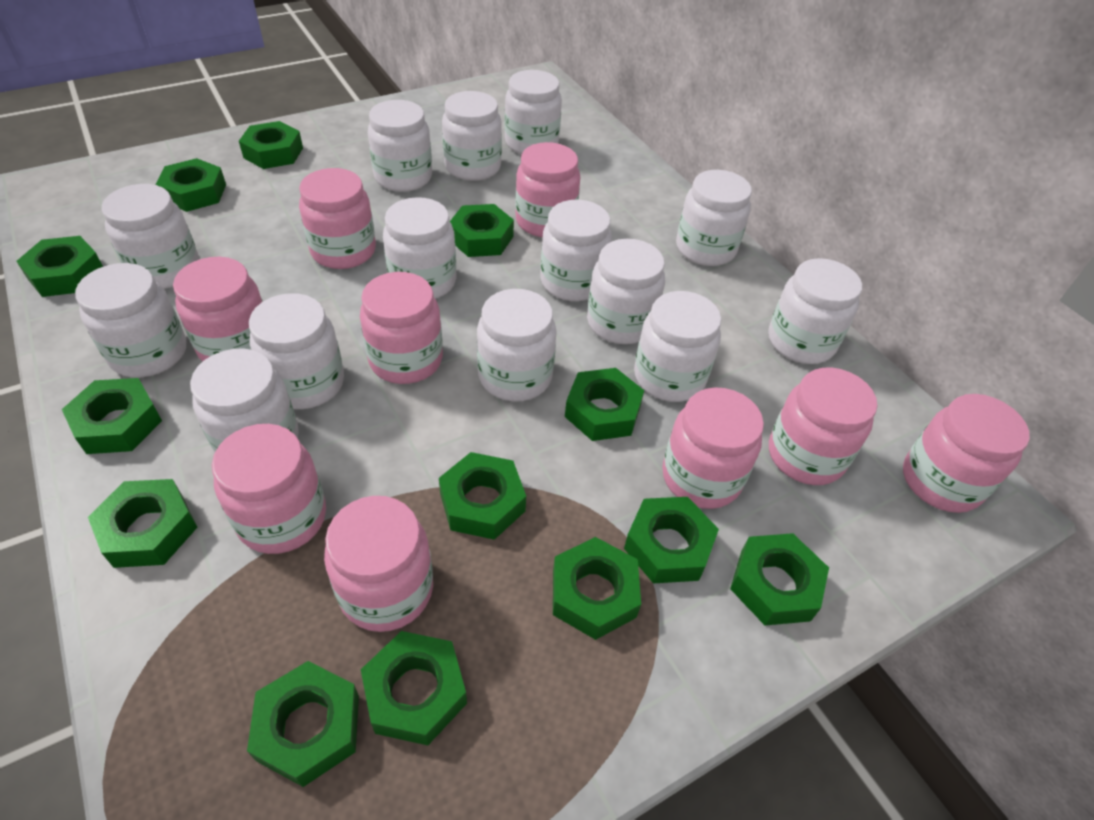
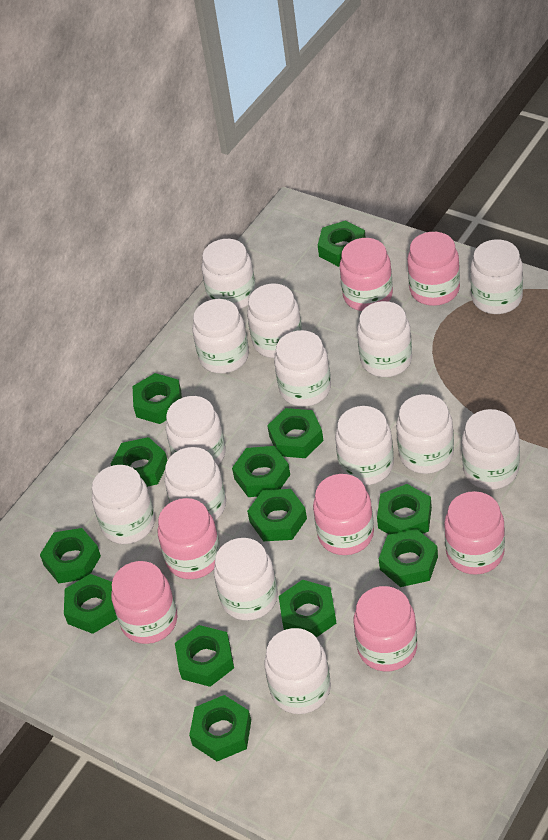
pink jar: [173,257,263,361] [212,424,326,554] [299,168,376,269] [324,496,433,632] [360,272,443,384] [515,142,580,237] [662,387,764,509] [769,367,877,485] [903,394,1030,513] = 9 -> [111,561,177,644] [158,498,221,579] [313,474,374,555] [340,238,393,311] [353,586,417,671] [407,232,460,306] [444,491,505,575] = 7

